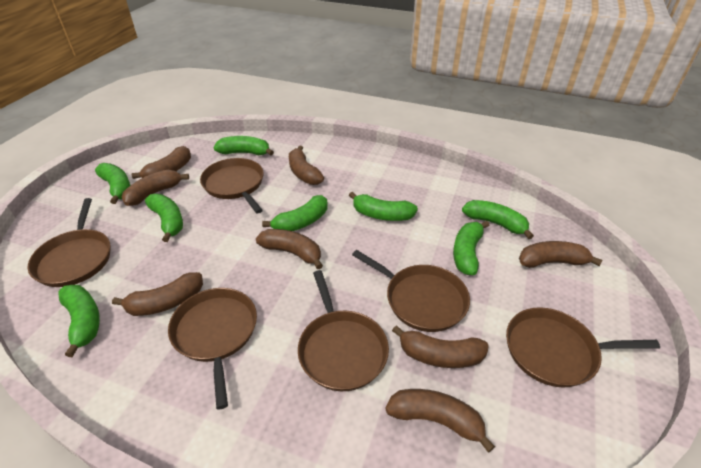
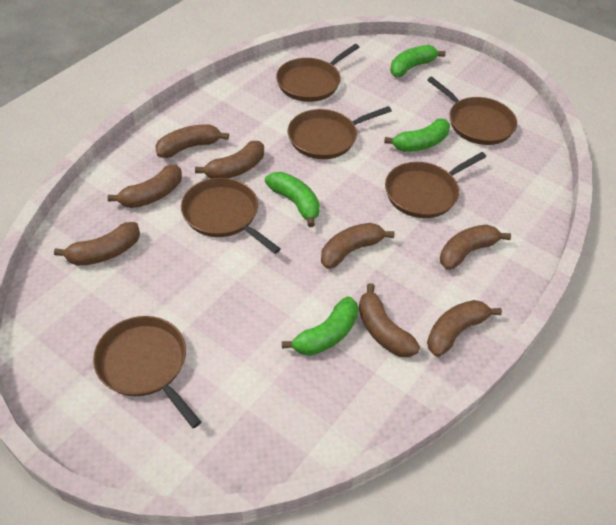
green banana: [58,285,100,357] [95,163,130,204] [145,194,183,242] [213,136,274,155] [262,195,327,231] [349,192,418,221] [453,221,489,275] [462,200,534,239] = 8 -> [265,172,320,227] [282,296,359,356] [384,118,450,152] [390,45,445,77] = 4

